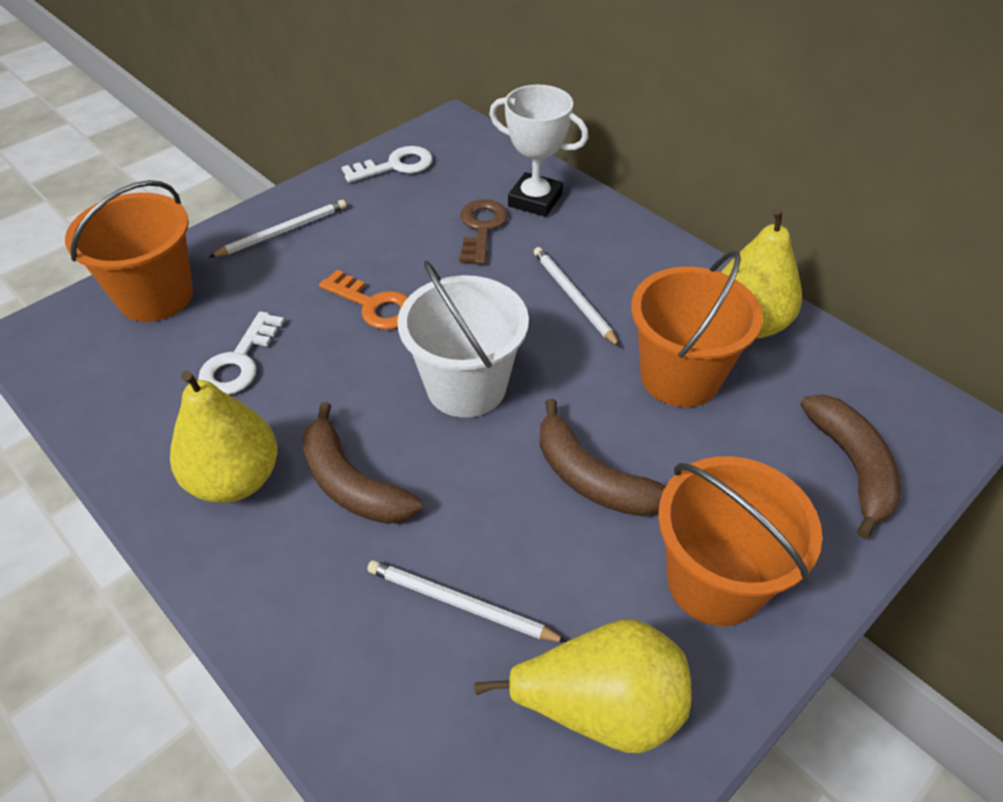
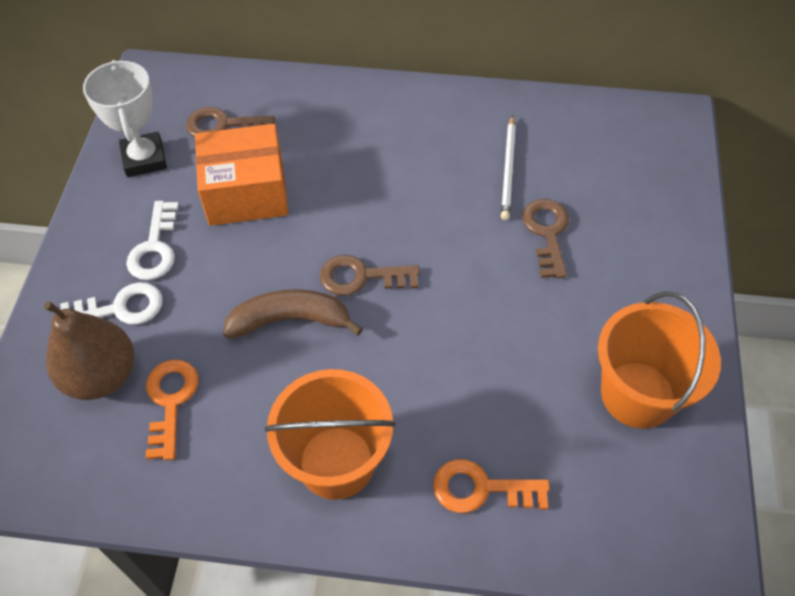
brown banana: [302,402,422,524] [539,399,666,516] [800,394,901,539] = 3 -> [223,289,363,338] = 1
brown key: [459,199,508,265] = 1 -> [186,107,275,137] [320,255,420,296] [522,199,569,278] = 3
brown pear: none = 0 -> [44,301,134,400] = 1
orange box: none = 0 -> [195,124,289,226] = 1
orange bucket: [65,180,193,322] [631,250,763,407] [658,456,822,626] = 3 -> [264,369,396,500] [598,291,721,429] = 2
orange key: [319,270,408,330] = 1 -> [146,360,199,460] [433,459,550,513] = 2
white bucket: [398,260,529,418] = 1 -> none = 0
white pencil: [209,200,346,257] [367,560,567,642] [534,247,620,347] = 3 -> [501,115,516,220] = 1
yellow pear: [170,370,278,503] [474,619,691,753] [721,208,802,339] = 3 -> none = 0

